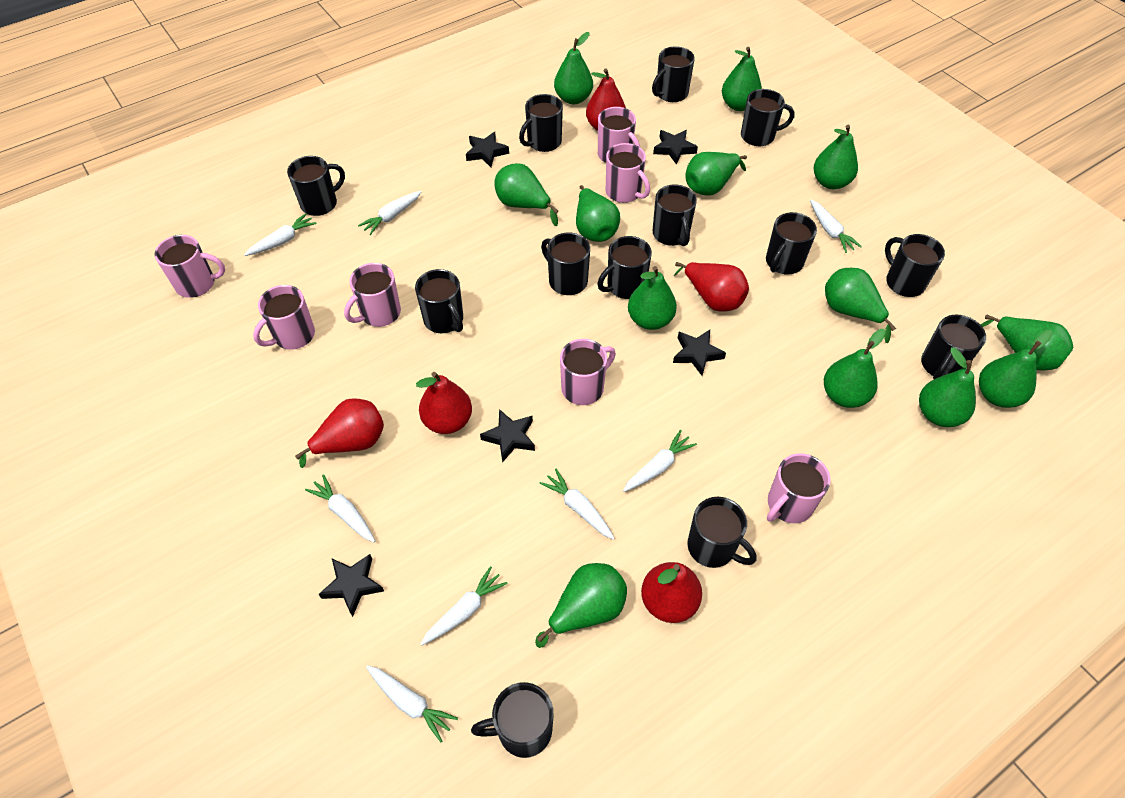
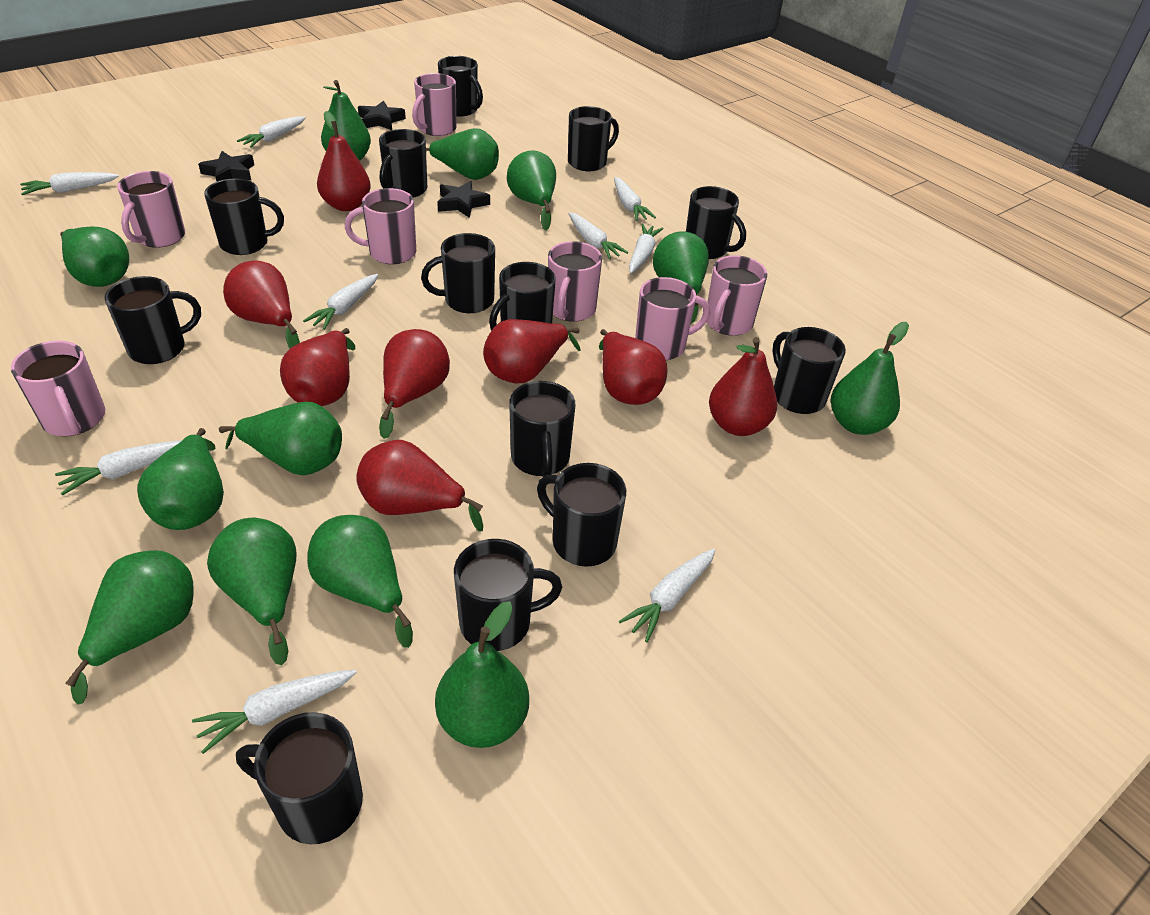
black star: [318,554,384,617] [466,132,509,167] [480,409,535,463] [653,130,698,165] [673,330,726,376] = 5 -> [198,151,254,182] [358,101,406,130] [437,181,490,218] = 3
green pear: [494,163,558,226] [535,563,627,648] [554,32,593,104] [576,185,620,242] [628,266,677,330] [685,152,747,196] [722,47,762,111] [814,125,858,189] [824,329,886,408] [825,268,896,343] [919,347,976,427] [979,330,1053,408] [980,315,1073,370] = 13 -> [60,227,129,287] [65,550,194,704] [137,428,224,530] [207,518,297,665] [219,401,342,475] [307,515,413,648] [321,80,371,161] [426,128,499,180] [435,601,529,748] [507,150,556,231] [653,232,709,323] [831,322,909,435] = 12
red pear: [295,398,384,468] [416,372,472,434] [586,68,626,131] [641,562,702,623] [674,262,749,312] = 5 -> [223,260,300,349] [280,328,355,406] [317,111,371,211] [356,440,483,532] [379,329,450,439] [483,319,580,383] [599,329,668,405] [709,337,777,436] = 8
white carrot: [244,213,317,256] [305,474,375,542] [358,191,421,235] [366,665,458,743] [421,566,508,645] [539,469,615,540] [623,430,697,492] [810,200,862,253] = 8 -> [20,172,119,195] [55,440,182,495] [192,670,357,754] [237,116,306,148] [303,274,378,330] [568,212,628,259] [614,177,656,221] [619,548,715,642] [629,224,664,273] = 9

